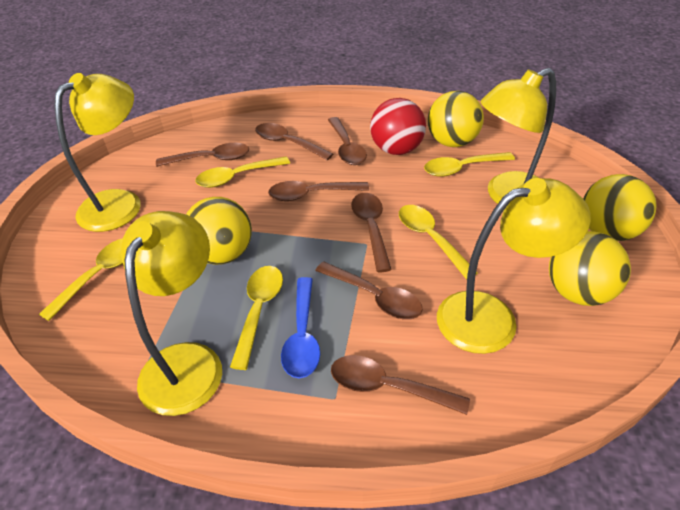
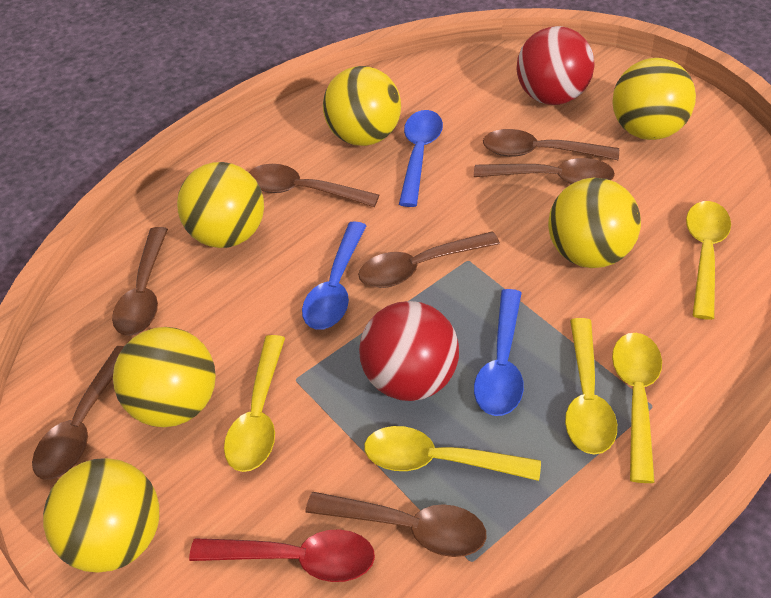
blue spoon: [281,277,320,378] = 1 -> [302,221,367,330] [399,110,443,207] [474,289,524,416] = 3
red ball: [370,98,426,155] = 1 -> [359,301,459,401] [517,26,594,105] = 2
red spoon: none = 0 -> [189,529,375,582] = 1
yellow ball: [186,197,252,265] [428,91,484,147] [549,231,631,306] [583,174,656,241] = 4 -> [43,458,159,573] [113,327,216,427] [177,162,264,248] [323,66,401,146] [548,178,641,268] [612,58,696,140] = 6
yellow lamp: [55,73,141,232] [121,211,222,416] [437,178,591,354] [481,68,556,204] = 4 -> none = 0

